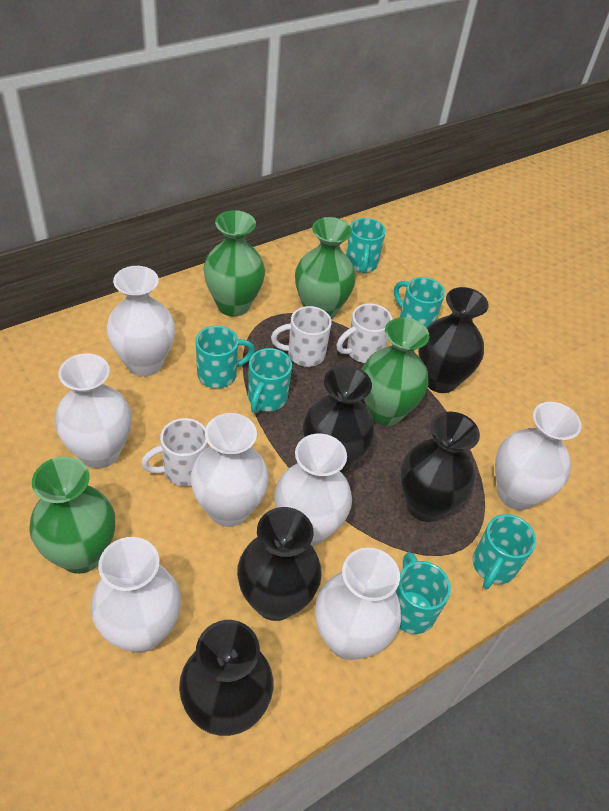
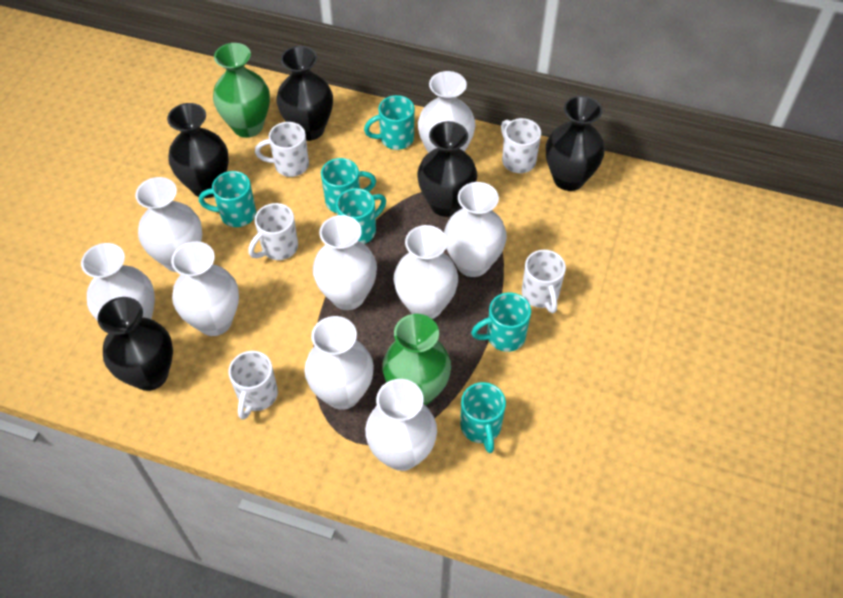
green vase: [29,457,115,574] [203,210,265,317] [295,217,356,320] [362,317,429,426] = 4 -> [213,43,270,138] [382,314,451,405] = 2
white mug: [141,418,208,486] [271,306,332,367] [337,303,392,363] = 3 -> [228,351,278,420] [248,203,298,260] [255,122,309,177] [501,118,541,173] [522,250,566,313] = 5
white vase: [55,353,132,468] [91,537,181,653] [107,266,175,377] [191,413,269,527] [274,434,352,546] [315,548,401,660] [495,402,581,510] = 7 -> [81,243,155,321] [135,177,202,272] [171,241,239,336] [304,316,374,410] [313,215,377,310] [365,379,437,471] [394,225,458,319] [418,71,476,153] [444,182,507,277] = 9

